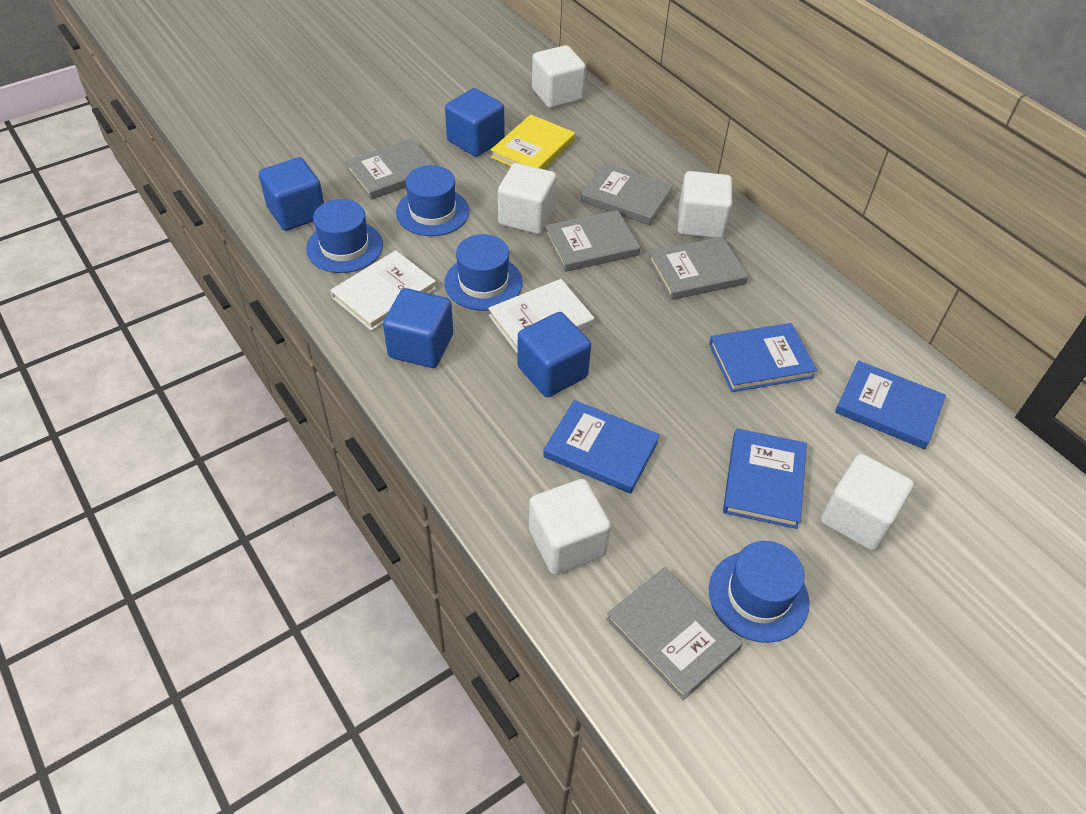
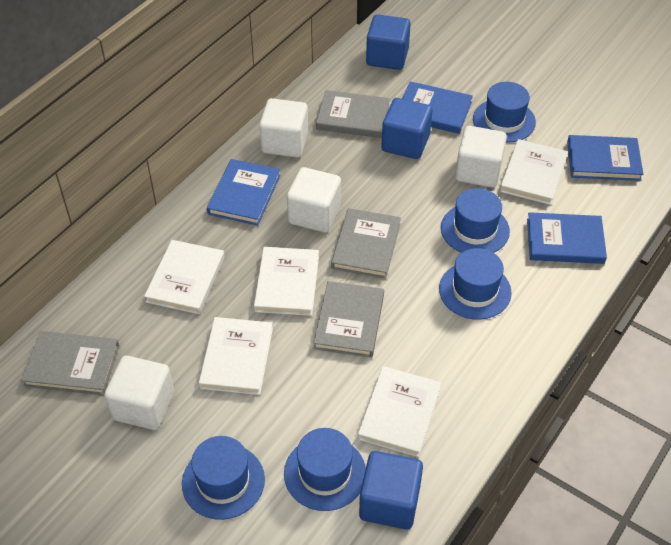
blue cube: [259,157,324,231] [383,288,453,368] [445,88,504,157] [517,312,591,397] = 4 -> [359,451,423,529] [366,14,411,70] [381,98,432,159] = 3
blue hat: [306,199,383,273] [396,165,469,236] [444,234,523,311] [709,541,809,643] = 4 -> [182,436,265,520] [284,428,366,511] [439,248,512,320] [441,188,510,253] [473,82,536,143] = 5
grey book: [345,138,436,200] [545,210,640,272] [581,163,673,225] [606,567,743,700] [648,237,748,300] = 5 -> [21,331,119,395] [313,281,384,358] [316,90,390,138] [331,208,401,279] = 4
white book: [330,250,436,331] [488,279,594,353] = 2 -> [144,240,225,314] [199,317,273,395] [254,247,319,316] [358,366,441,457] [500,139,568,205] = 5
white cube: [498,163,557,234] [529,479,611,575] [532,45,586,108] [678,171,732,238] [821,454,914,551] = 5 -> [105,356,174,430] [259,98,308,158] [287,167,341,233] [455,126,507,188] = 4
yellow book: [491,114,575,169] = 1 -> none = 0

